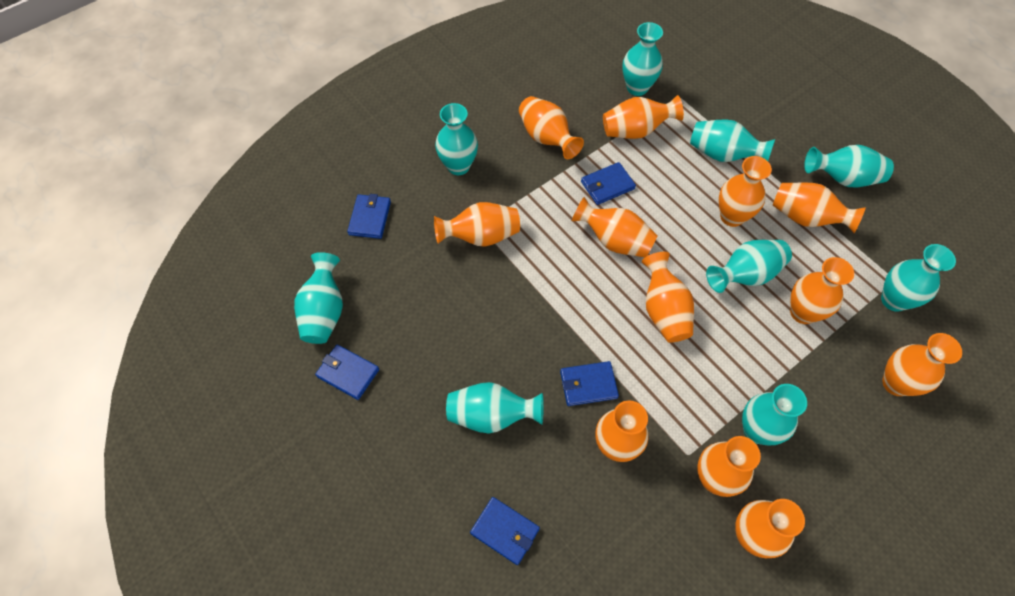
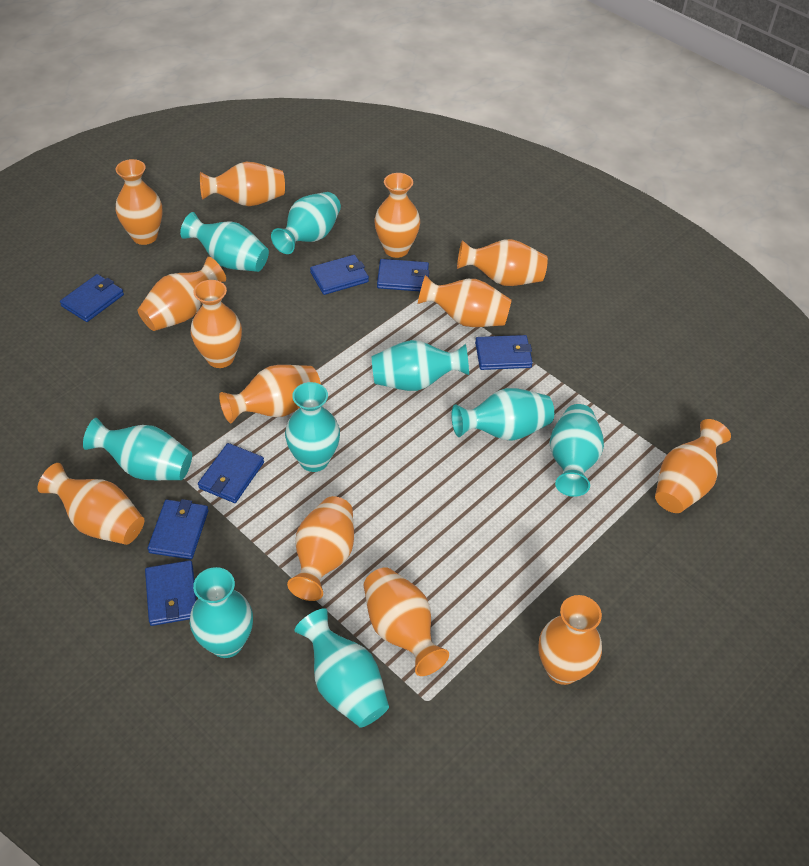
blue wallet: [315,344,379,400] [347,194,391,239] [470,497,540,565] [560,361,619,406] [581,162,636,205] = 5 -> [60,274,124,322] [145,560,196,626] [148,499,209,560] [198,443,264,503] [310,255,369,295] [377,259,429,291] [475,335,533,370] = 7
orange vase: [434,202,520,247] [519,96,584,159] [572,197,658,257] [596,400,648,462] [603,95,684,139] [642,252,694,343] [697,436,761,497] [719,156,772,227] [735,499,805,558] [773,182,866,233] [790,257,854,324] [882,333,962,396] = 12 -> [38,463,144,545] [116,159,163,245] [137,257,226,331] [190,280,242,368] [200,162,285,206] [219,365,321,423] [287,496,354,601] [364,567,449,676] [374,173,420,258] [418,275,512,327] [457,239,548,286] [538,595,602,685] [655,419,731,513] = 13

